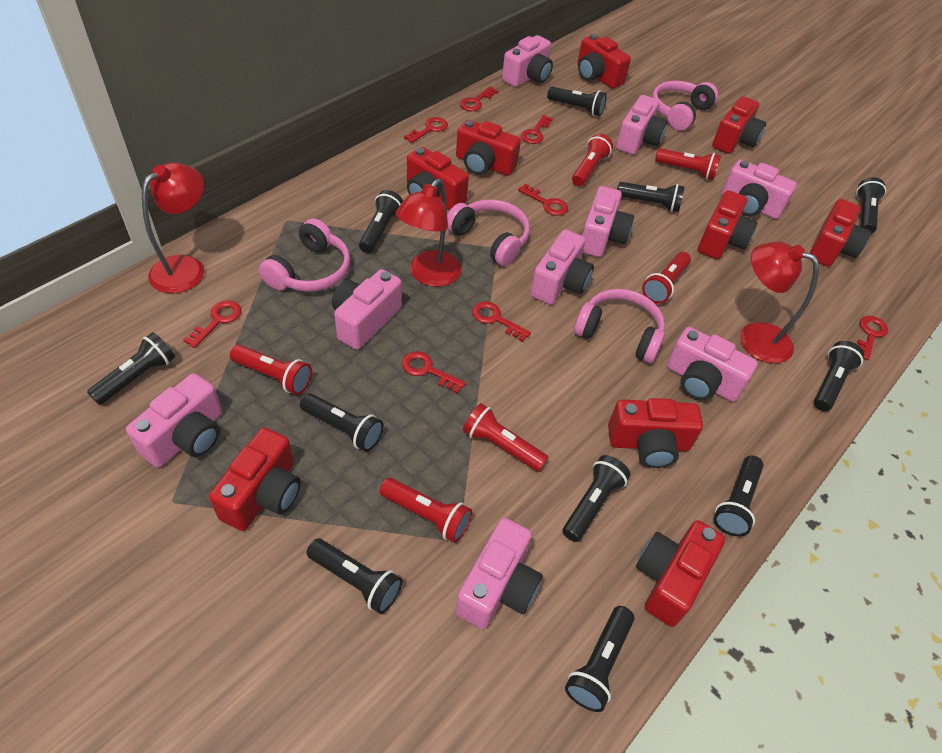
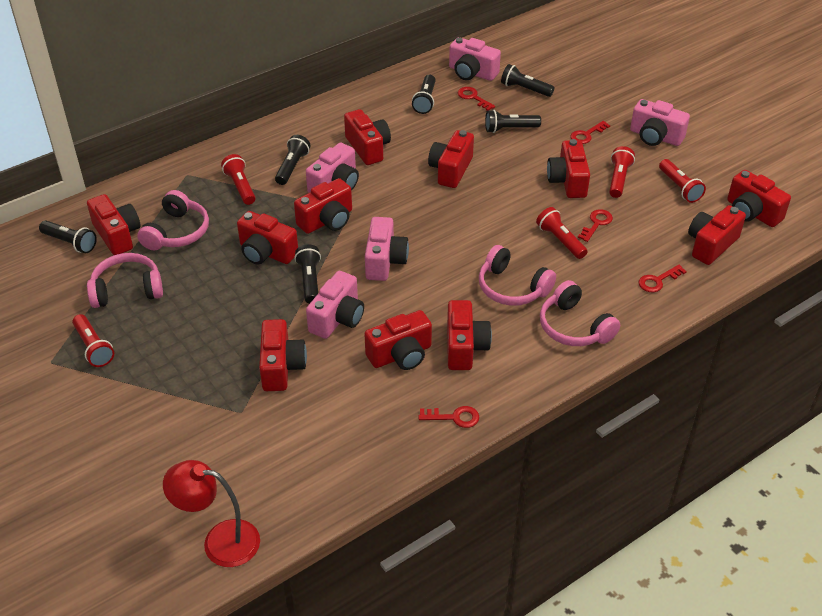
black flashlight: [87,332,175,405] [300,393,384,452] [307,539,402,614] [359,190,403,253] [547,87,607,116] [562,455,630,542] [565,606,634,712] [617,182,685,212] [714,455,764,536] [814,341,864,411] [856,177,886,234] = 11 -> [39,220,97,253] [275,135,311,185] [294,244,321,304] [412,75,436,114] [485,110,541,133] [501,64,555,97] = 6
pink camera: [126,373,222,467] [332,269,402,350] [455,518,543,629] [502,35,553,87] [530,230,594,305] [582,186,634,257] [616,95,668,155] [667,327,758,402] [721,159,797,219] = 9 -> [306,142,359,193] [306,271,364,339] [365,217,409,281] [449,37,501,81] [630,99,690,146] = 5
red camera: [209,427,301,531] [407,147,469,210] [456,120,521,176] [577,34,631,89] [608,398,703,468] [636,520,726,627] [698,190,758,259] [712,96,766,154] [809,199,871,267] = 9 -> [87,194,140,255] [237,211,298,265] [259,319,307,391] [294,178,352,234] [344,109,391,165] [364,310,432,370] [428,130,474,188] [447,300,492,370] [547,139,590,198] [688,205,746,265] [727,170,791,227] = 11
red flashlight: [230,345,312,395] [380,478,472,543] [463,403,549,472] [572,134,613,186] [642,252,691,304] [655,148,721,180] = 6 -> [72,314,114,367] [221,154,256,205] [536,207,588,259] [609,146,635,198] [659,159,706,203] = 5
red key: [183,300,241,348] [402,351,466,393] [404,117,448,143] [460,87,498,111] [472,301,531,342] [518,184,568,215] [521,115,553,144] [857,316,888,360] = 8 -> [418,406,479,428] [458,87,495,111] [570,121,610,144] [578,209,613,242] [639,265,687,292] = 5
red lamp: [142,162,204,293] [396,178,462,287] [740,242,819,363] = 3 -> [163,460,260,567] = 1

